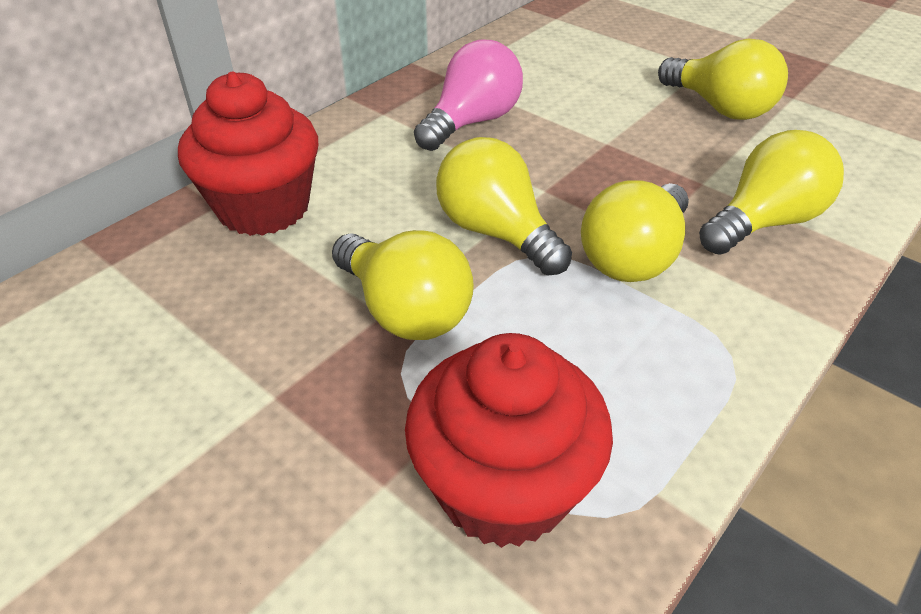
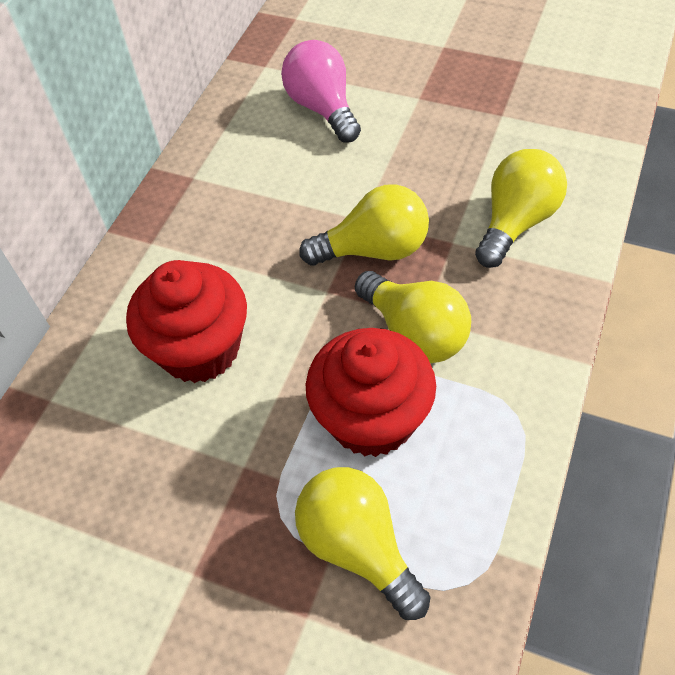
yellow light bulb: [332,230,474,340] [436,137,572,276] [581,180,689,282] [658,38,788,120] [699,130,844,255] = 5 -> [295,467,431,620] [299,184,429,266] [355,271,471,363] [475,149,567,268] = 4

